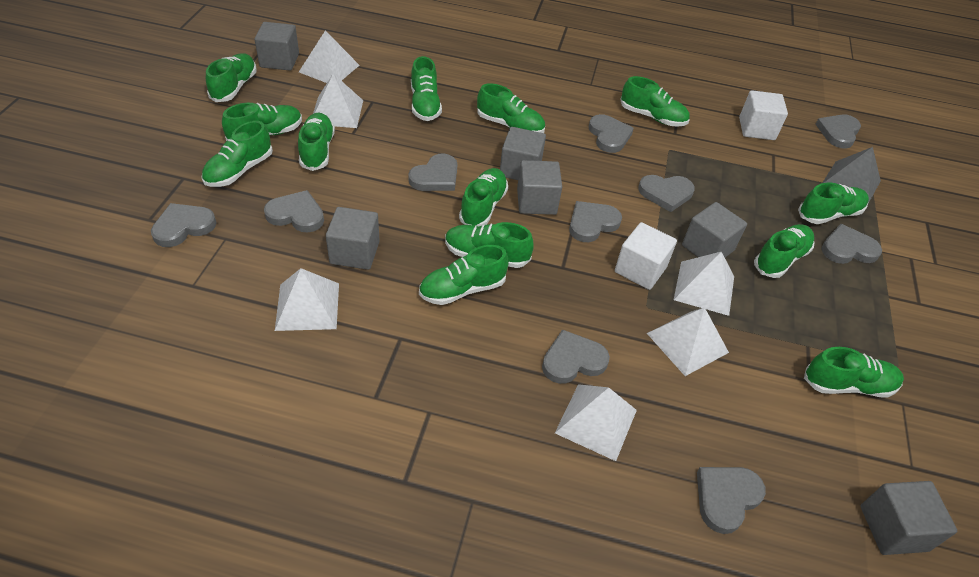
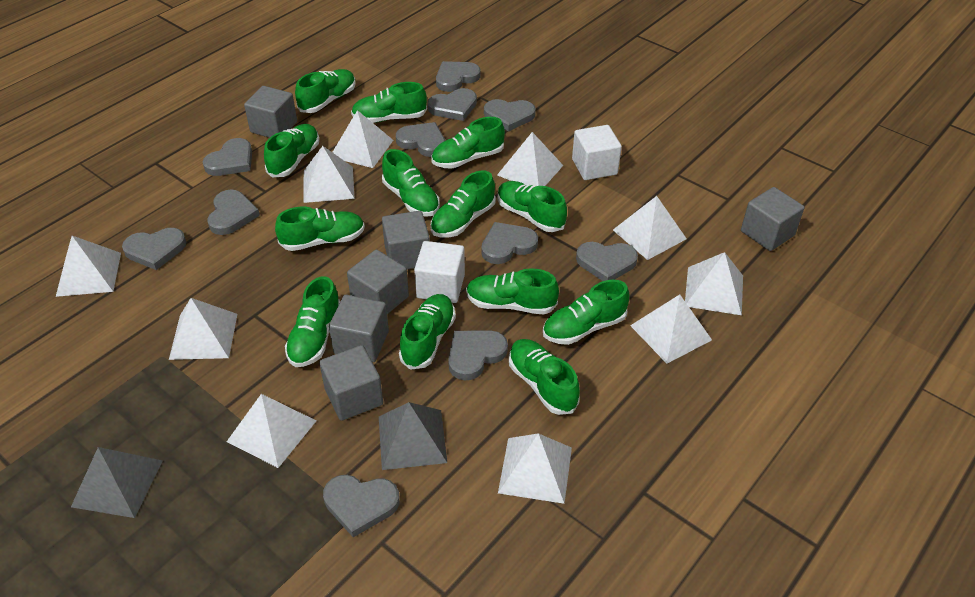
grey heart: [151,203,217,247] [264,190,324,232] [408,153,457,191] [542,329,610,384] [569,201,622,242] [589,114,634,153] [638,175,695,212] [697,467,766,534] [815,114,861,148] [822,224,882,264] = 10 -> [122,228,186,270] [203,138,252,176] [208,190,260,235] [323,475,400,537] [396,122,445,157] [427,88,477,121] [436,61,481,92] [448,330,508,380] [481,222,538,264] [484,99,536,132] [576,242,638,281] = 11
grey pyramid: [822,147,881,204] = 1 -> [71,447,163,518] [379,402,447,470] = 2
white pyramid: [275,268,339,331] [299,31,360,83] [313,74,363,128] [555,384,637,461] [647,307,729,376] [674,252,734,316] = 6 -> [56,236,121,297] [169,298,237,360] [227,394,316,468] [303,146,355,203] [332,110,393,168] [497,132,563,186] [498,433,572,504] [613,196,687,260] [630,294,712,364] [685,252,743,315] = 10

